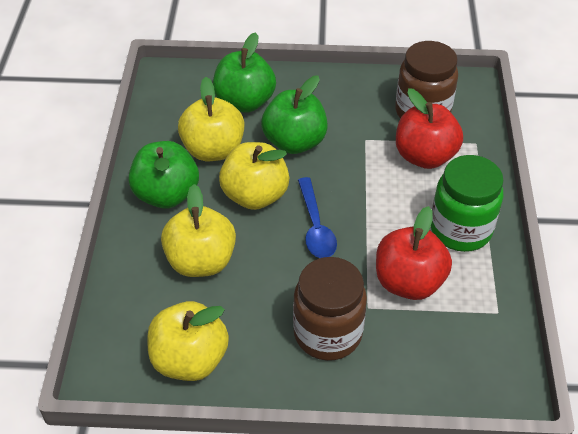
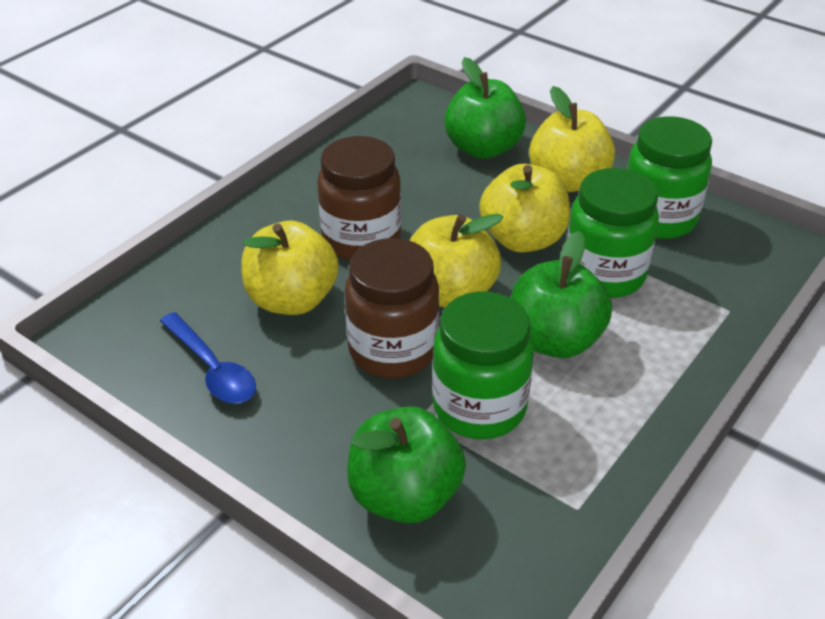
green jar: [431,155,504,252] = 1 -> [432,292,534,439] [567,168,659,298] [627,116,712,239] = 3
red apple: [376,206,452,300] [396,88,463,169] = 2 -> none = 0

